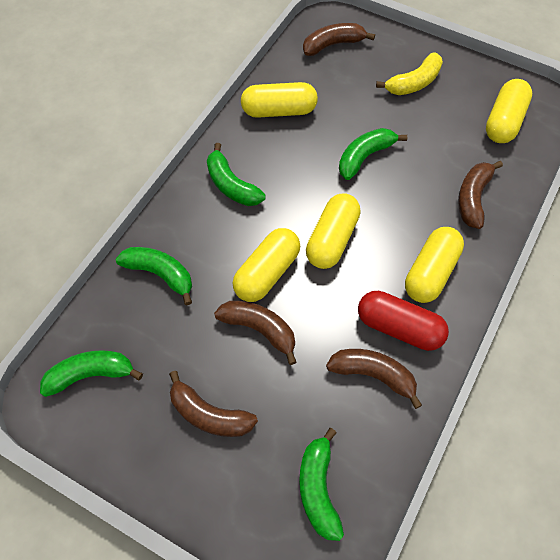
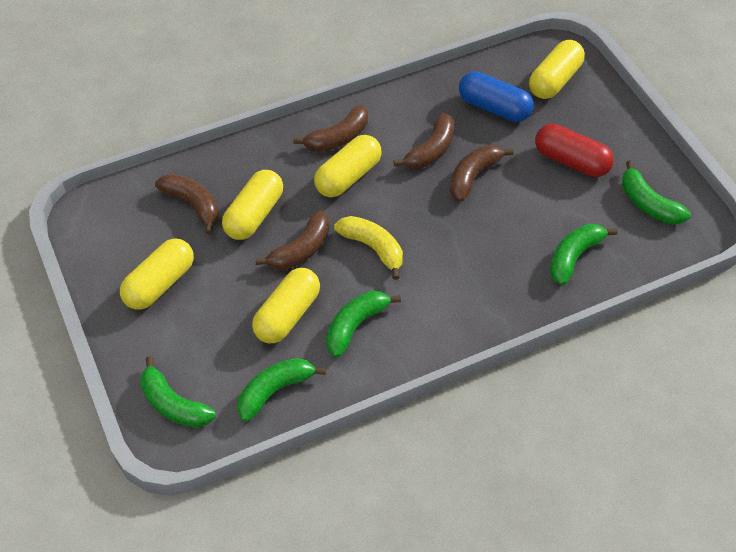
blue capsule: none = 0 -> [459,71,534,122] = 1

